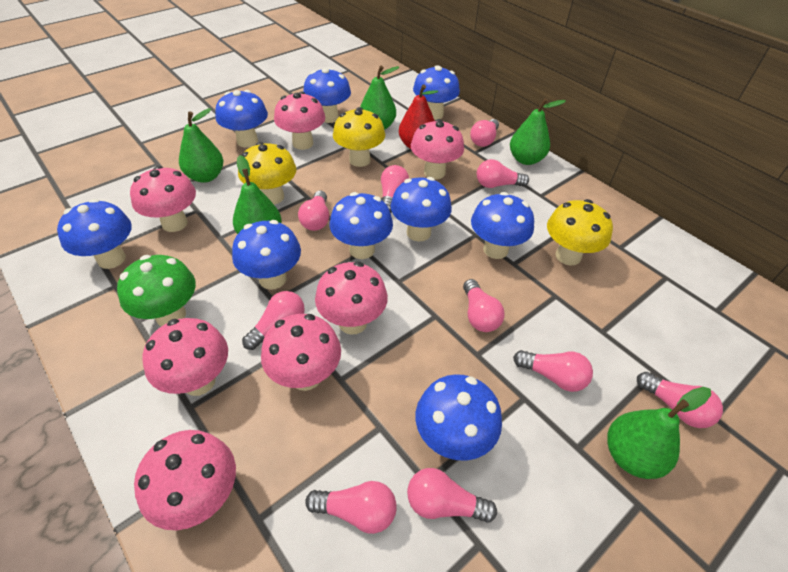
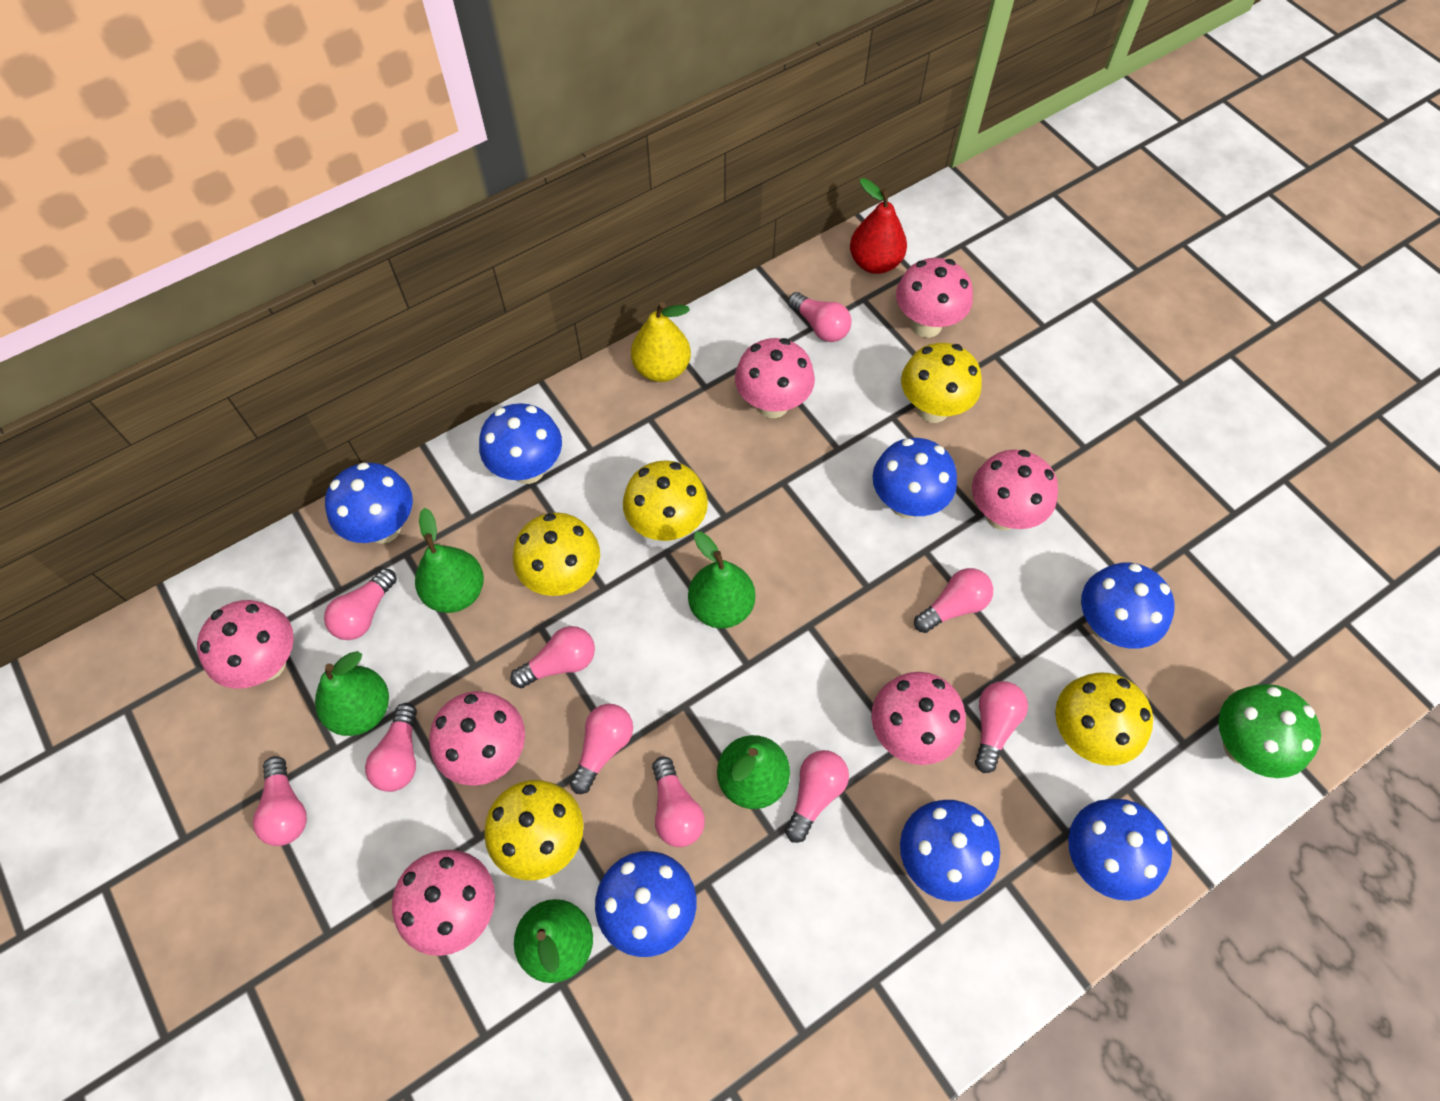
blue mushroom: [57,199,132,269] [215,90,268,147] [232,220,301,290] [303,68,351,123] [330,192,393,259] [391,177,452,242] [413,65,460,120] [416,374,502,461] [471,192,534,259] = 9 -> [325,462,413,544] [479,403,562,484] [595,851,697,957] [873,438,957,518] [900,800,1000,901] [1068,799,1172,901] [1081,563,1175,649] = 7
yellow mushroom: [238,142,297,205] [333,107,385,167] [547,199,613,266] = 3 -> [484,780,583,880] [513,513,600,596] [623,460,708,541] [901,343,982,423] [1055,673,1153,766] = 5
yellow pear: none = 0 -> [631,302,691,382] = 1

